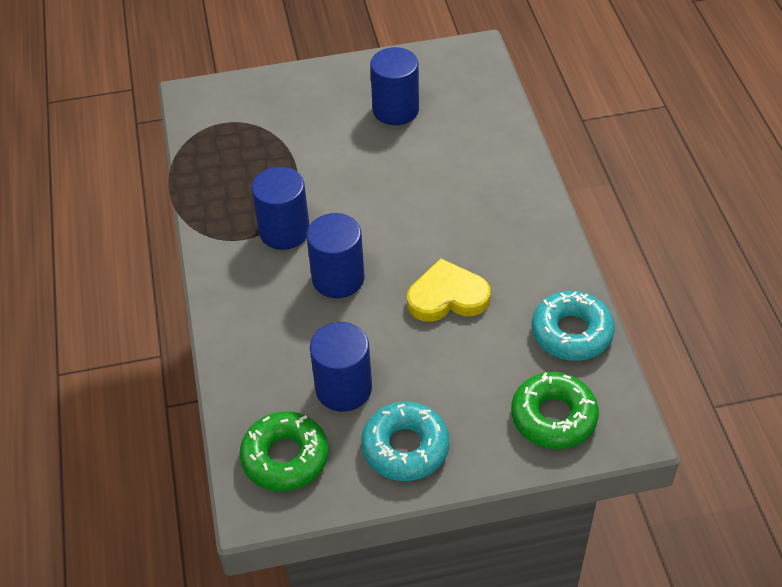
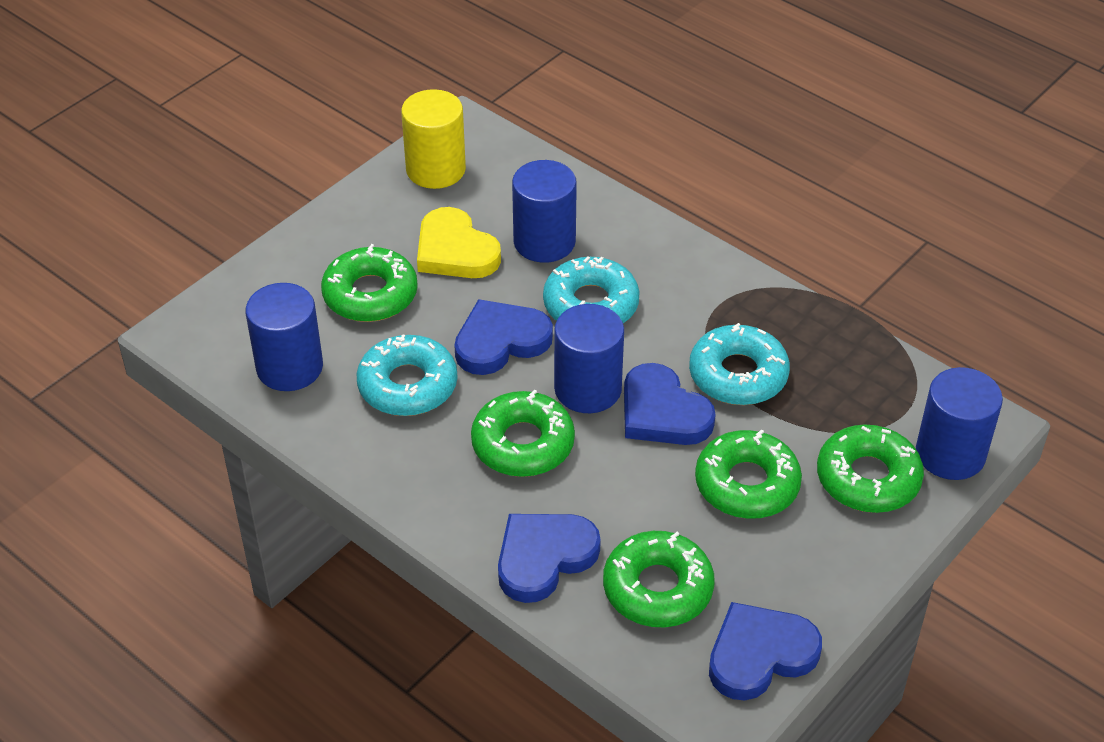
blue heart: none = 0 -> [454,299,553,375] [498,514,601,603] [624,363,716,445] [709,602,822,700] = 4
green donut: [239,411,328,491] [511,372,599,449] = 2 -> [321,244,418,322] [471,390,575,477] [603,531,715,627] [695,429,802,519] [817,424,924,513] = 5
turquoise donut: [361,402,450,481] [532,291,615,361] = 2 -> [356,334,458,416] [543,256,640,323] [689,323,790,405] = 3
yellow cylinder: none = 0 -> [401,89,466,189] = 1

